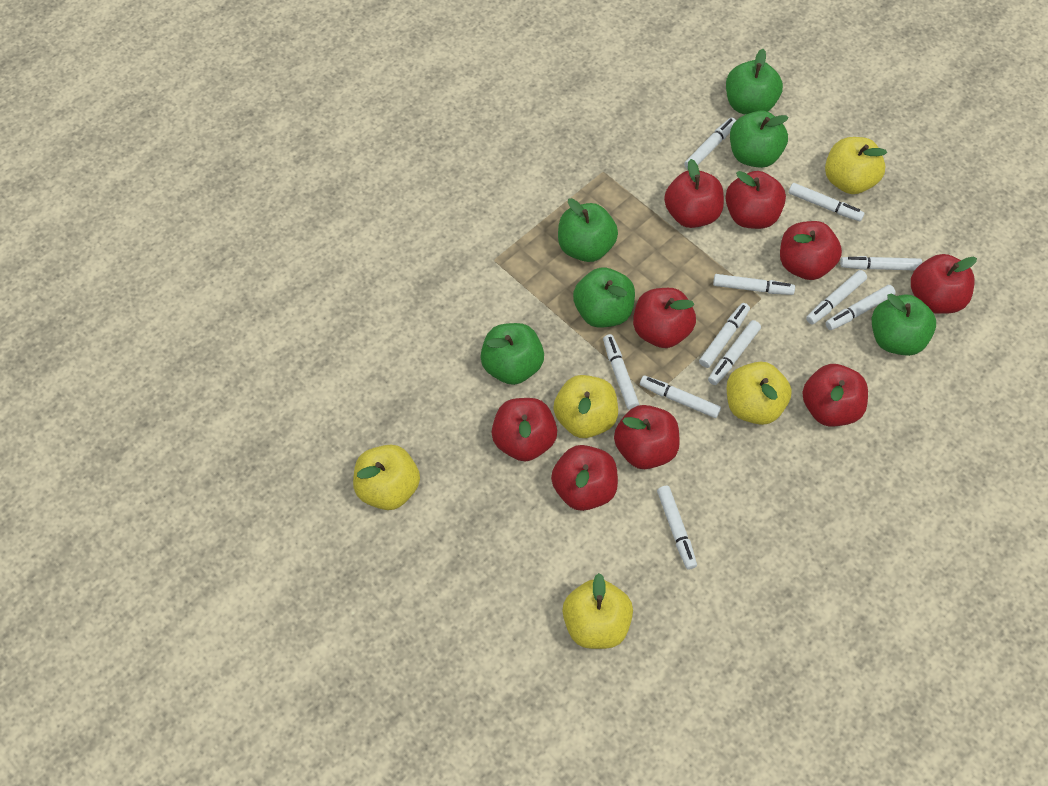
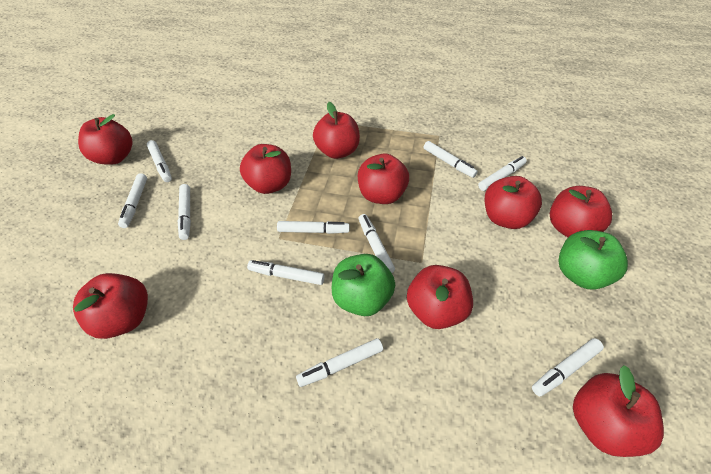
green apple: [481,323,544,385] [558,198,618,262] [573,267,635,328] [726,49,783,115] [730,111,789,168] [872,294,936,356] = 6 -> [332,254,395,316] [558,230,628,289] = 2
white marker: [603,334,639,410] [640,376,721,418] [657,486,697,569] [684,117,736,169] [699,303,750,368] [708,320,761,385] [713,274,795,295] [789,183,865,221] [806,270,867,325] [825,285,896,330] [840,256,922,270] = 11 -> [118,173,147,228] [147,140,172,182] [178,184,191,240] [247,260,325,285] [277,221,350,234] [296,338,383,387] [359,214,395,273] [424,141,478,178] [478,156,527,191] [532,338,604,396] = 10
yellow apple: [353,445,420,510] [553,375,618,438] [562,573,633,649] [727,362,792,425] [825,137,887,194] = 5 -> none = 0

